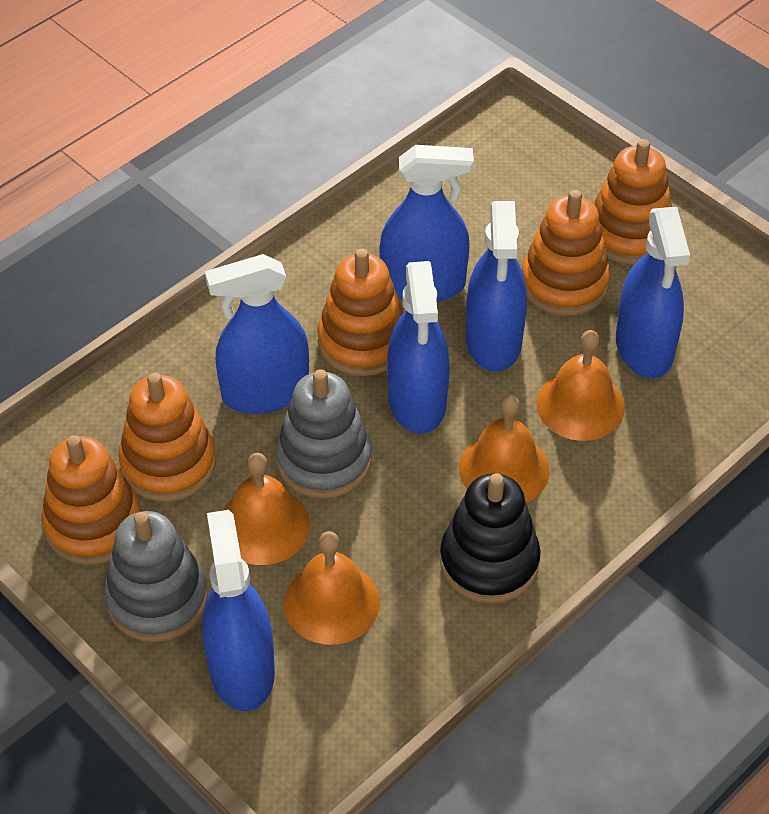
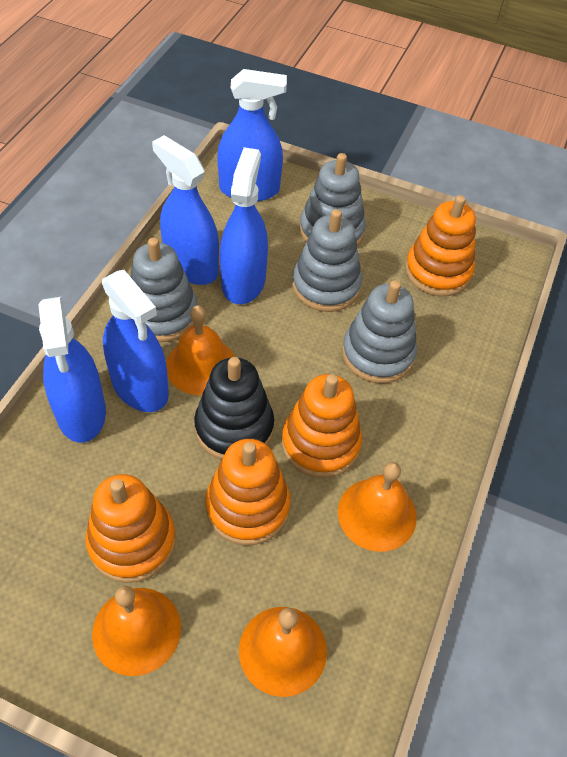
blue spray bottle: [202,510,275,711] [205,254,309,414] [380,145,474,302] [387,261,450,434] [466,201,527,372] [616,207,690,378] = 6 -> [38,297,106,443] [102,270,169,412] [152,135,219,285] [217,69,287,201] [220,147,268,304] = 5
grey stacking toy: [104,511,208,642] [276,369,372,499] = 2 -> [130,238,197,342] [292,209,362,312] [299,153,366,246] [342,280,417,383] = 4
orange stacking toy: [41,435,141,565] [119,373,216,502] [317,249,403,376] [522,190,610,316] [594,139,672,264] = 5 -> [85,474,176,583] [205,439,290,545] [282,374,362,478] [405,195,476,296] = 4

